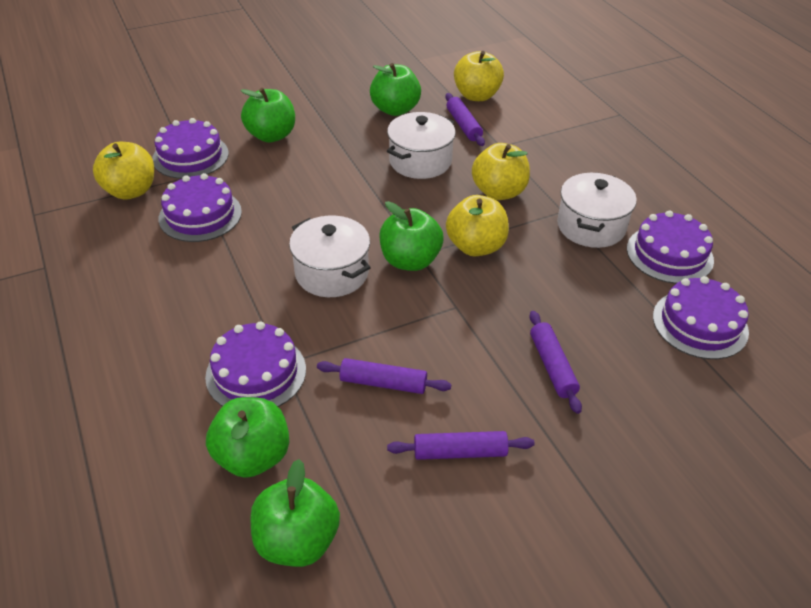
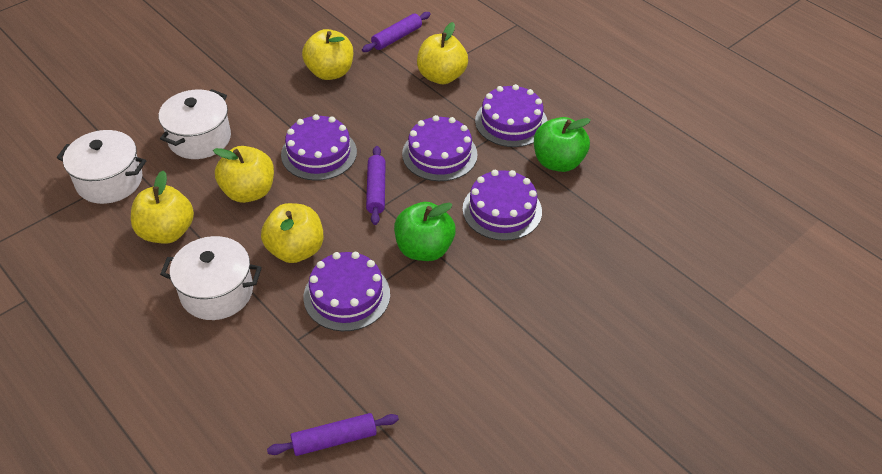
green apple: [206,397,289,478] [240,88,295,142] [251,459,340,567] [370,63,421,116] [380,201,443,271] = 5 -> [394,202,456,261] [534,117,591,172] = 2
purple rolling pin: [317,358,452,394] [387,431,535,460] [445,93,485,146] [529,311,582,414] = 4 -> [267,413,399,456] [362,12,431,52] [366,146,386,225] = 3
yellow apple: [93,142,154,200] [446,195,509,256] [454,51,504,101] [472,143,530,200] = 4 -> [131,171,194,244] [213,146,274,203] [261,203,324,263] [302,29,353,80] [417,22,468,84] = 5

